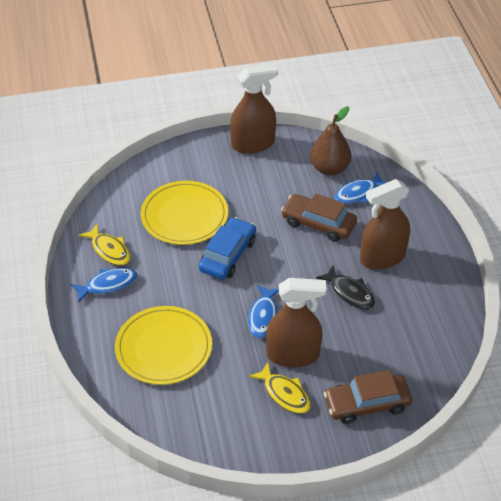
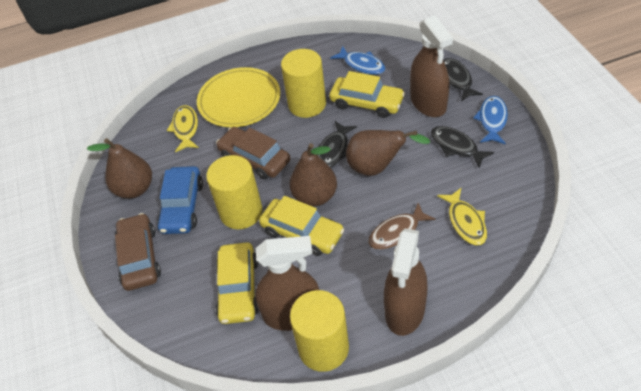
black fish: [316,265,375,309] = 1 -> [318,121,357,168] [431,126,494,168] [443,58,483,101] = 3
blue fish: [71,268,137,303] [248,285,279,338] [334,172,387,204] = 3 -> [330,46,386,75] [473,96,508,145] = 2
brown fish: none = 0 -> [368,203,435,250] = 1
brown pear: [310,106,351,175] = 1 -> [87,138,152,199] [289,143,337,207] [346,130,430,176] = 3
yellow car: none = 0 -> [215,242,259,324] [259,196,344,256] [329,71,405,118] = 3
yellow cylinder: none = 0 -> [206,155,262,229] [281,49,326,118] [290,290,349,372] = 3
yellow plate: [115,306,212,385] [141,181,228,245] = 2 -> [197,67,280,127] = 1

